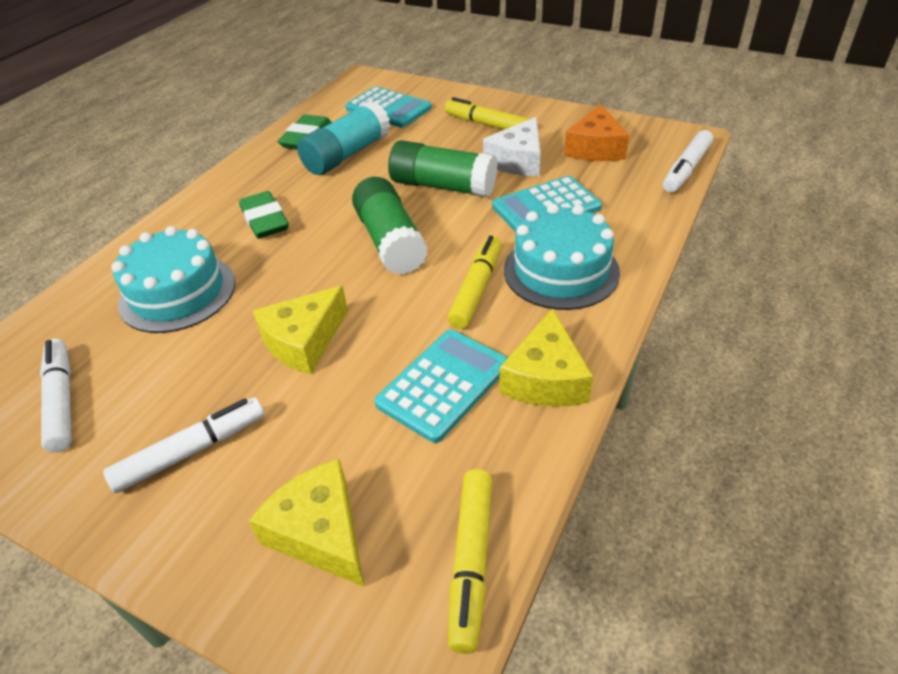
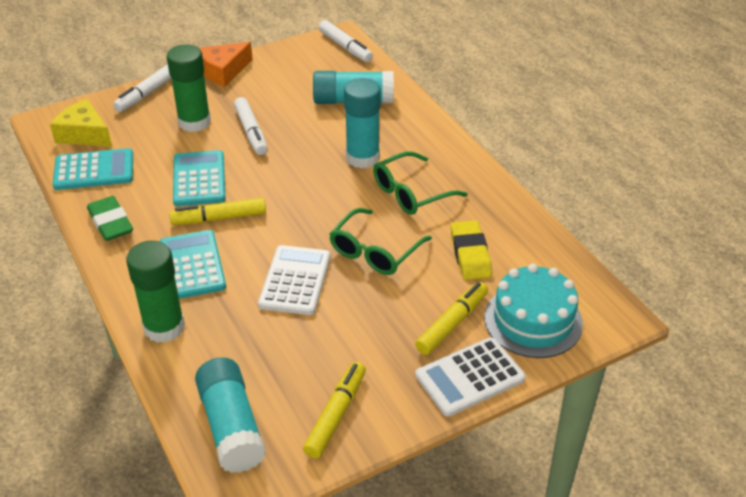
green eraser: [239,191,289,239] [278,114,332,150] = 2 -> [87,196,133,241] = 1
green glasses: none = 0 -> [330,208,432,275] [373,151,468,215] = 2
turquoise cake: [111,226,235,333] [504,204,620,310] = 2 -> [484,264,583,358] = 1
turquoise glue stick: [297,101,391,175] = 1 -> [195,357,266,473] [313,71,394,104] [344,78,381,168] = 3
white calculator: none = 0 -> [258,245,331,315] [415,337,526,417] = 2
white cheese: [483,117,541,176] = 1 -> none = 0
yellow cheese: [249,459,364,587] [253,285,348,374] [500,308,593,407] = 3 -> [50,99,112,147] = 1
yellow eraser: none = 0 -> [451,220,492,280] = 1

